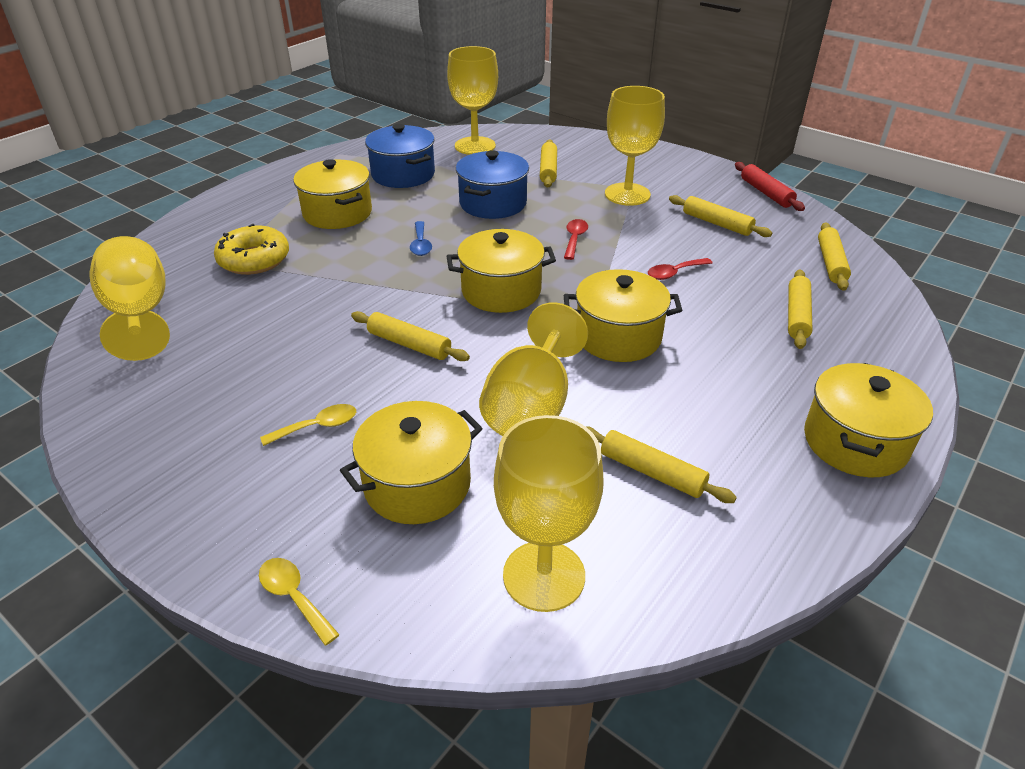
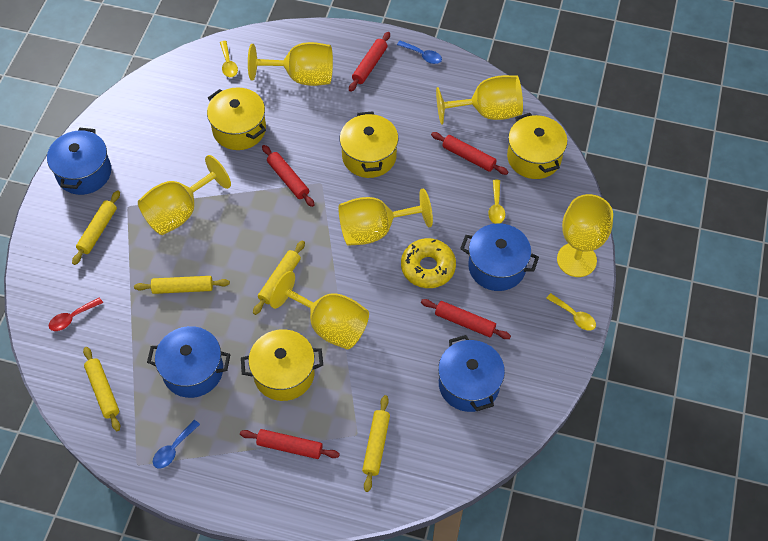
blue pot: [365,124,435,188] [456,150,529,219] = 2 -> [47,127,111,195] [147,326,230,398] [438,335,505,412] [460,223,539,291] = 4
blue spoon: [410,221,432,256] = 1 -> [153,420,200,468] [397,40,442,64] = 2
red rolling pin: [735,162,805,211] = 1 -> [240,429,340,459] [262,145,314,207] [349,32,390,92] [421,299,511,339] [431,132,508,175] = 5
red spoon: [564,219,588,260] [648,258,712,280] = 2 -> [49,297,103,331] = 1
yellow goblet: [89,236,170,361] [447,46,498,155] [479,302,588,436] [494,415,604,612] [605,86,665,206] = 5 -> [138,155,231,235] [248,42,333,86] [270,271,369,350] [338,189,433,246] [436,75,523,125] [557,194,613,277] = 6
yellow pot: [293,159,372,229] [340,401,482,524] [446,229,556,313] [564,269,683,362] [804,363,933,477] = 5 -> [207,87,266,150] [241,329,323,401] [340,111,398,178] [507,113,567,179] = 4
yellow rolling pin: [351,311,470,361] [540,139,557,188] [586,426,737,503] [669,195,772,237] [788,270,813,349] [818,223,851,291] = 6 -> [72,190,120,265] [83,347,120,431] [134,276,230,294] [253,241,305,315] [362,395,390,492] = 5
yellow spoon: [259,558,340,645] [260,404,356,446] = 2 -> [220,41,238,77] [488,180,505,224] [546,293,596,331] = 3

